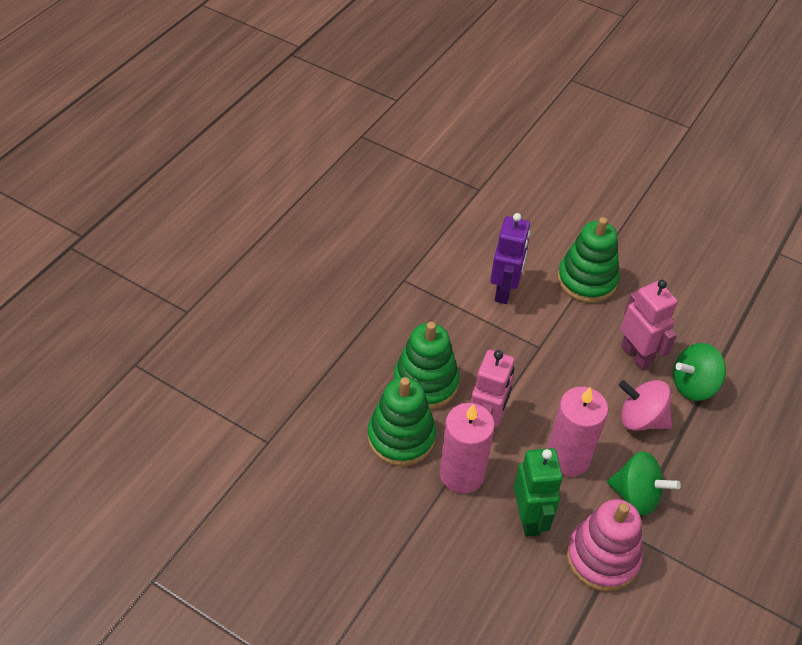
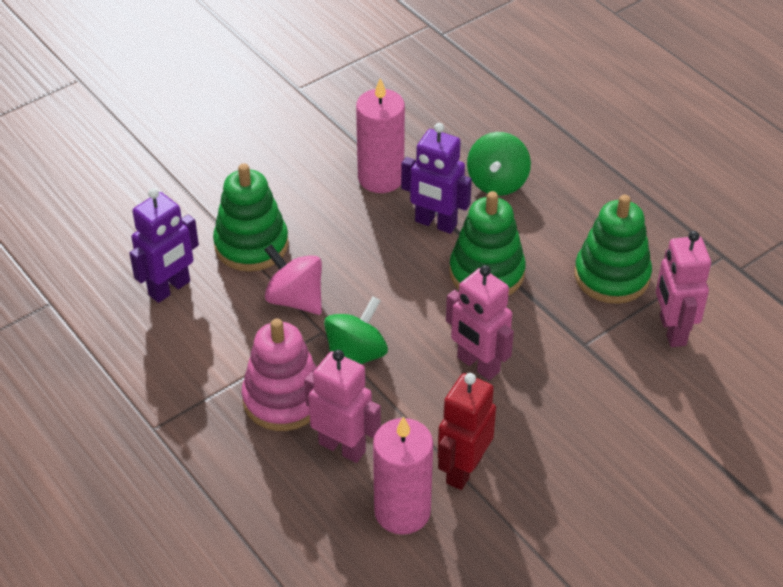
green robot: [514,448,563,537] = 1 -> none = 0
pink robot: [471,350,515,427] [621,280,678,370] = 2 -> [304,350,381,463] [446,265,514,380] [656,231,711,347] = 3
purple robot: [490,213,531,304] = 1 -> [129,188,199,303] [401,123,472,234] = 2
red robot: none = 0 -> [438,373,496,490] = 1

